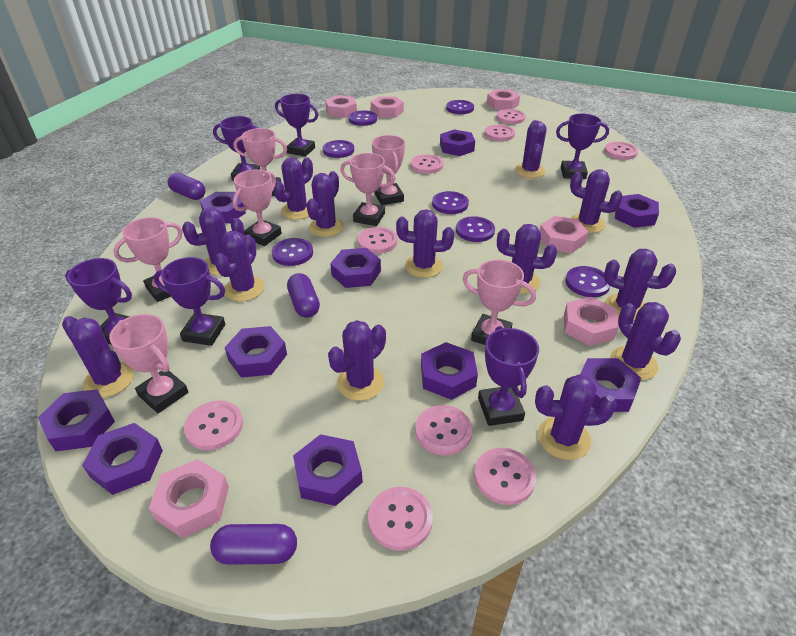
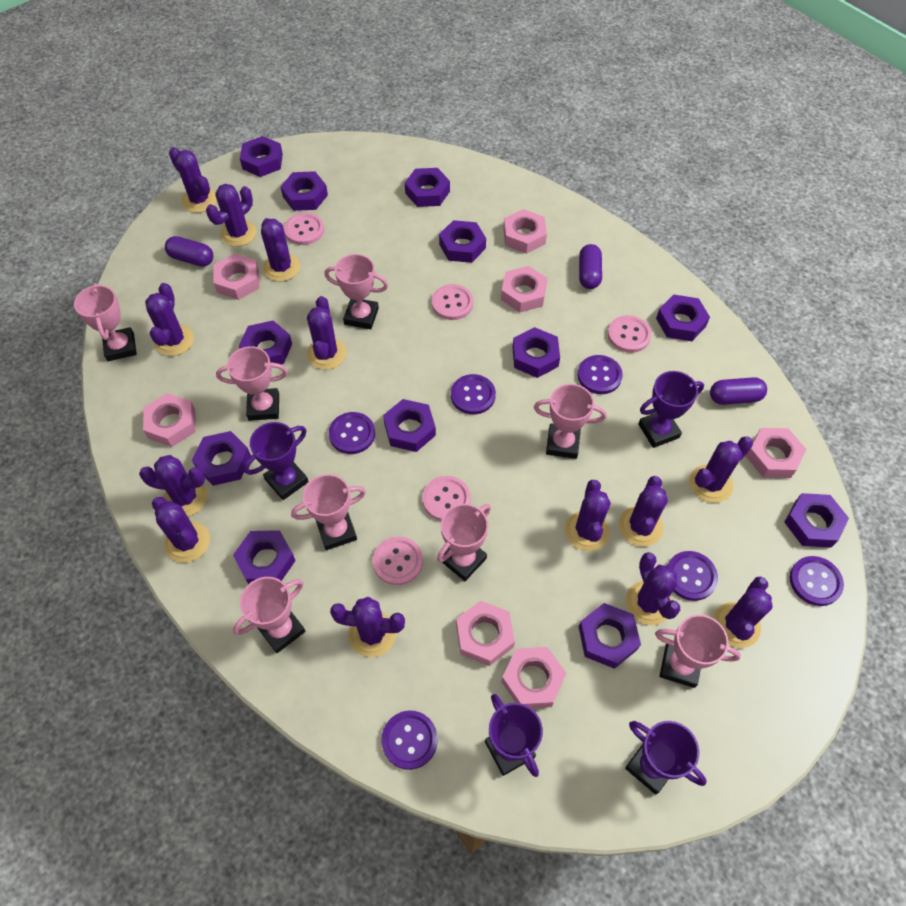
pink button: [184,401,243,450] [358,227,397,254] [368,487,433,551] [410,154,443,174] [415,405,472,456] [474,448,536,505] [485,125,515,141] [496,109,526,124] [604,142,638,160] = 9 -> [284,213,324,245] [373,536,423,585] [422,476,471,521] [432,284,474,320] [608,315,652,353] = 5
pink nut: [149,459,229,538] [325,95,357,118] [371,96,404,118] [487,89,520,110] [540,216,588,253] [564,297,619,346] = 6 -> [143,393,196,447] [214,253,260,300] [456,601,515,666] [501,266,548,312] [502,647,566,708] [503,209,547,254] [746,428,806,478] = 7
pink trophy: [109,314,188,413] [113,217,183,302] [233,169,282,246] [234,128,287,196] [340,153,396,226] [372,135,405,205] [463,260,536,345] = 7 -> [74,283,137,361] [216,346,288,421] [233,577,305,653] [291,474,366,550] [324,254,388,329] [437,504,491,581] [534,384,606,459] [655,614,741,688] = 8
purple button: [272,238,313,266] [323,140,354,158] [348,110,377,126] [432,191,469,214] [446,100,474,114] [456,216,495,242] [565,266,610,297] = 7 -> [329,412,375,454] [381,711,438,770] [451,374,496,415] [577,355,623,394] [667,551,718,601] [790,556,844,606] = 6
purple nut: [38,389,115,451] [82,423,163,495] [200,192,246,223] [225,326,287,378] [293,434,363,506] [330,248,381,288] [421,342,478,400] [440,129,475,156] [580,358,641,412] [615,194,659,228] = 10 -> [192,431,251,486] [233,530,296,584] [239,321,292,364] [240,136,283,177] [280,171,328,211] [383,399,436,452] [405,168,450,207] [439,220,486,263] [512,327,560,378] [579,603,641,669] [656,295,710,341] [784,493,849,548] = 12
purple trophy: [65,258,132,345] [153,257,225,346] [213,116,260,181] [275,94,318,157] [478,326,539,426] [556,113,609,179] = 6 -> [244,422,309,500] [485,694,543,777] [625,721,707,794] [638,371,704,448] = 4

